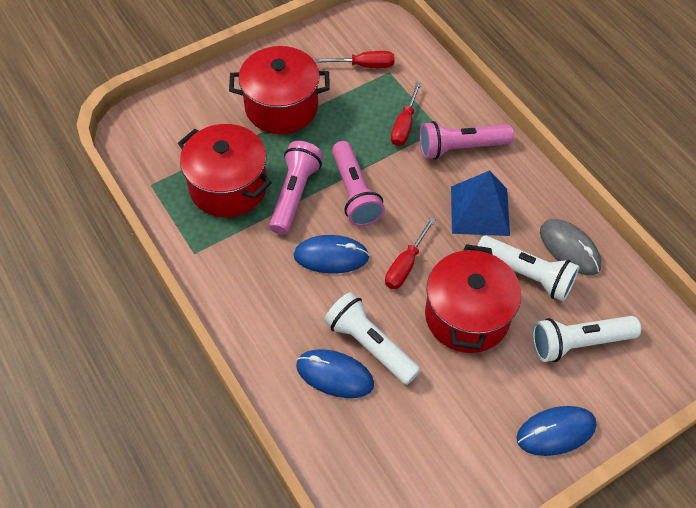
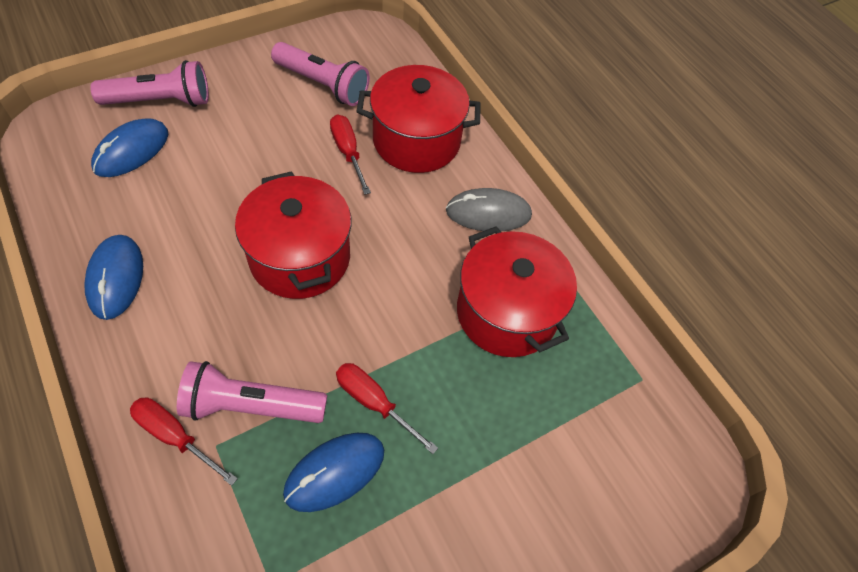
blue pyramid: [451,170,510,236] = 1 -> none = 0
white flashlight: [324,292,421,385] [477,236,580,302] [532,316,641,362] = 3 -> none = 0

